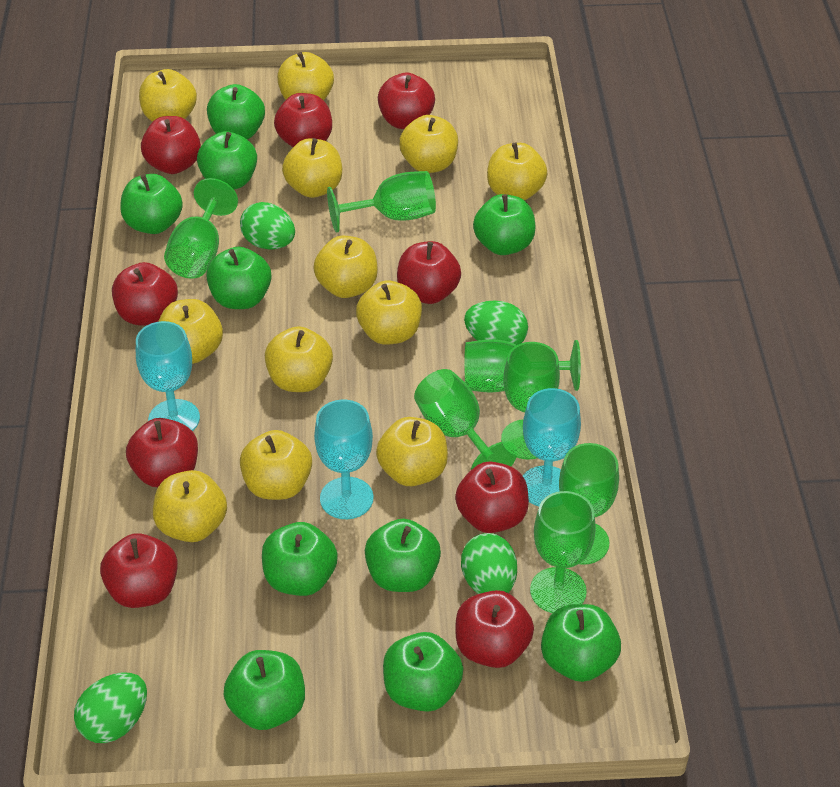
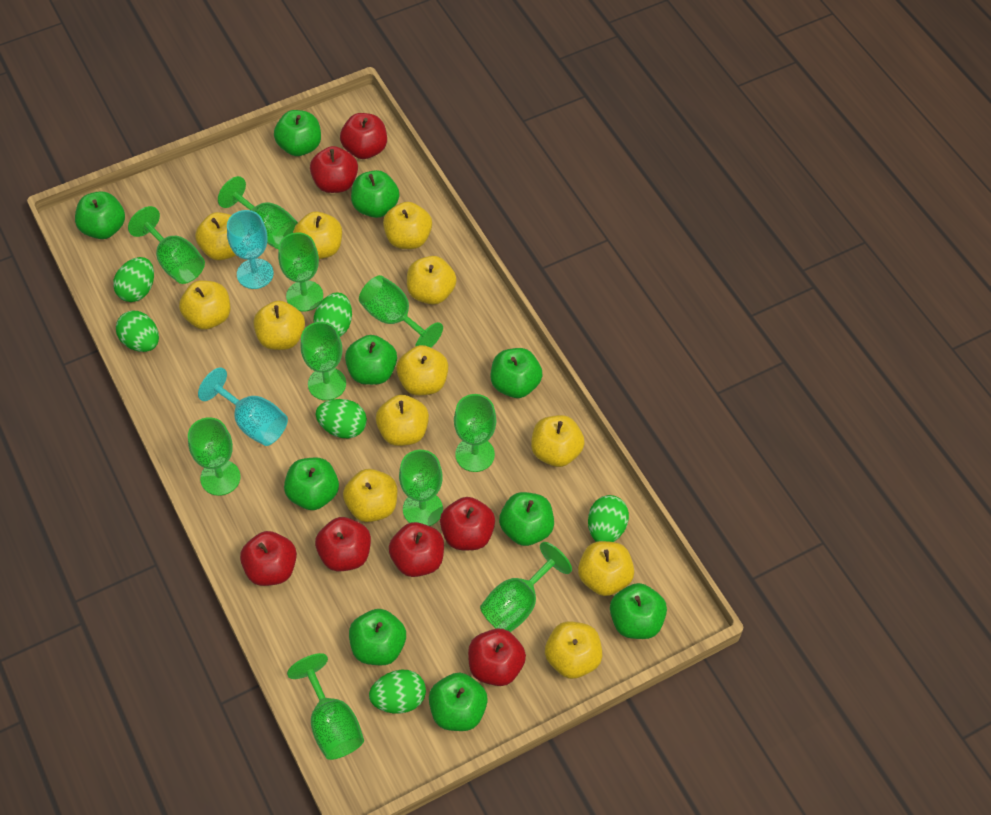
green egg: [74,673,147,743] [240,202,295,250] [461,533,517,594] [464,301,528,345] = 4 -> [113,257,154,302] [116,311,159,352] [313,293,352,337] [316,399,367,438] [369,670,426,713] [588,495,629,542] = 6
green goblet: [164,178,238,279] [327,171,436,233] [414,369,518,470] [465,339,581,392] [501,342,560,460] [530,491,596,613] [559,443,619,565] = 7 -> [128,206,205,284] [188,417,240,496] [218,176,298,249] [278,233,323,311] [287,653,364,760] [300,322,346,400] [359,275,443,348] [399,450,443,526] [454,394,496,472] [480,542,572,632] = 10
red apple: [100,533,178,608] [112,262,178,326] [126,418,198,487] [141,116,201,174] [274,93,332,147] [378,73,435,129] [397,241,461,304] [455,462,529,533] [456,590,534,668] = 9 -> [240,531,297,586] [310,146,358,193] [315,517,371,571] [340,113,387,159] [389,522,444,577] [440,497,495,550] [468,628,526,686] = 7
turquoise goblet: [136,321,200,431] [314,399,374,519] [523,388,581,507] = 3 -> [198,367,288,446] [227,210,274,289] = 2

